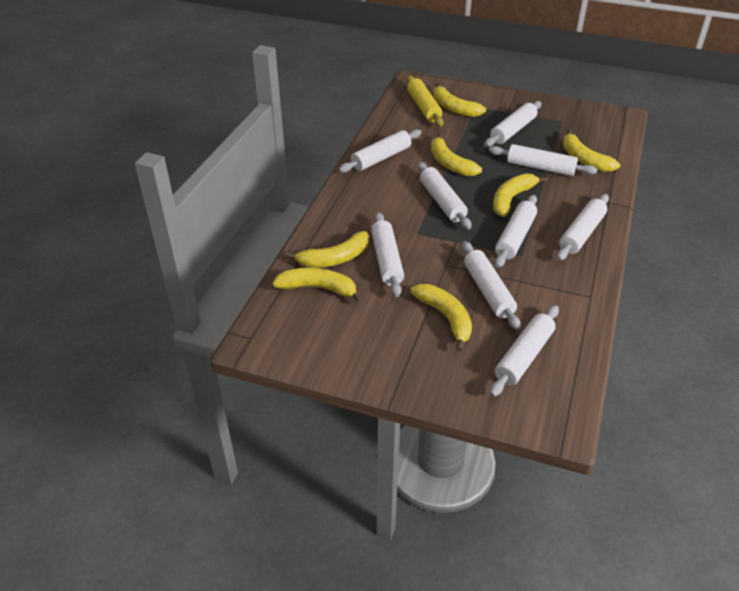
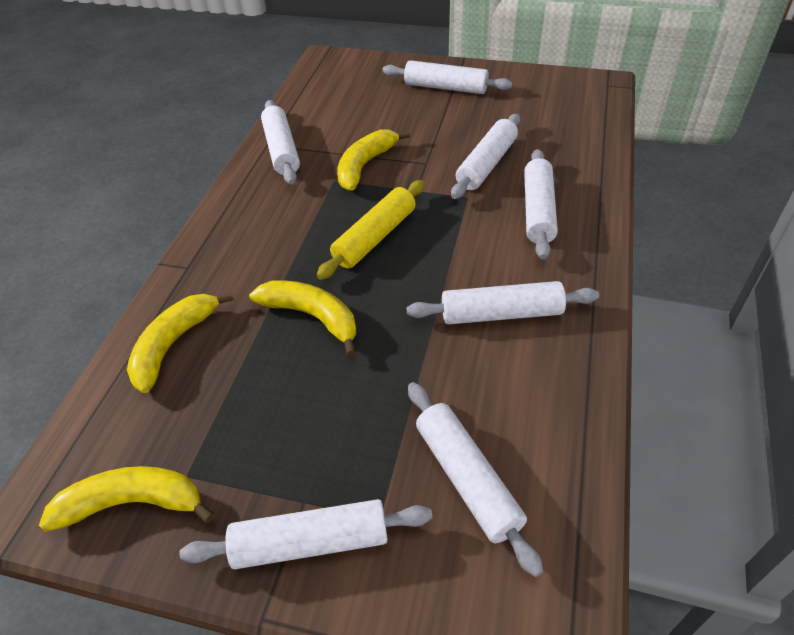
white rolling pin: [339,129,422,173] [371,212,404,297] [417,162,472,229] [462,241,521,330] [485,101,542,147] [489,144,598,176] [489,305,559,397] [494,195,537,268] [557,194,609,261] = 9 -> [179,499,432,569] [261,100,300,184] [382,60,512,94] [407,281,599,325] [408,382,543,577] [451,114,520,199] [524,149,558,259] = 7
yellow banana: [272,268,363,303] [285,231,369,268] [410,284,472,352] [431,133,482,176] [434,83,486,117] [493,174,548,217] [563,129,620,172] = 7 -> [39,466,214,532] [127,292,234,393] [249,280,356,356] [337,129,410,191] = 4

